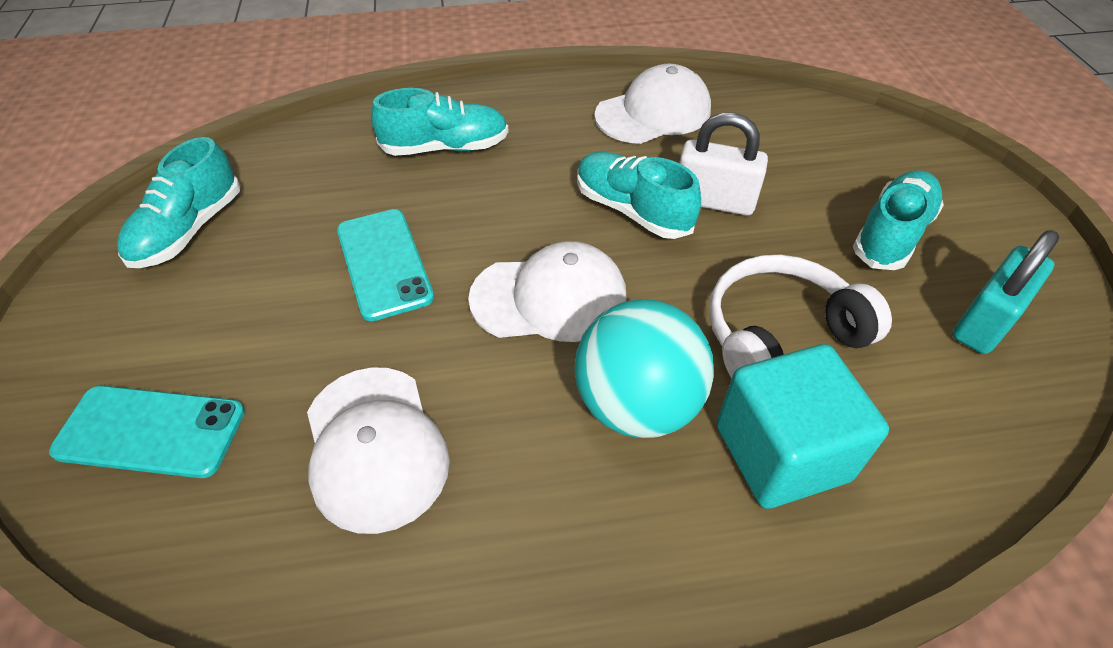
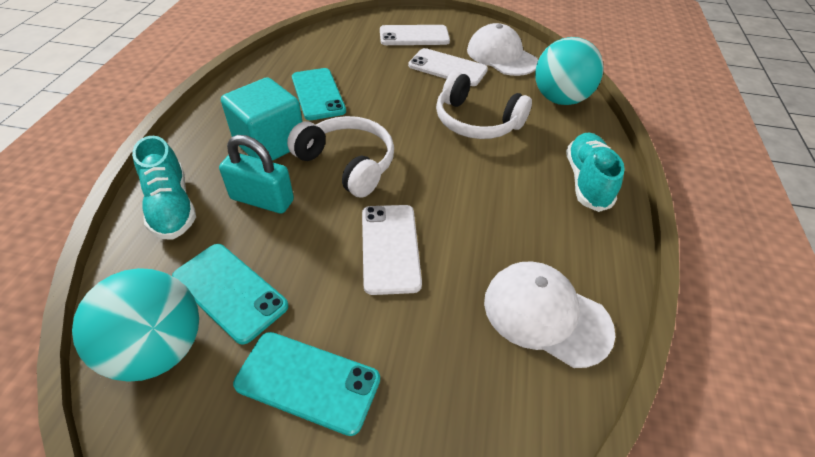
turquoise ball: [574,299,714,438] = 1 -> [72,268,199,382] [535,37,604,105] = 2
turquoise phone: [49,386,245,478] [337,209,434,321] = 2 -> [172,244,289,345] [233,332,380,436] [292,68,346,120] = 3
turquoise shoe: [117,137,240,268] [371,88,509,156] [577,152,701,239] [853,170,944,270] = 4 -> [132,136,196,240] [566,133,625,212] = 2
white cap: [307,367,450,534] [468,241,626,342] [594,64,711,144] = 3 -> [467,23,538,76] [484,261,615,368] = 2
white headphones: [709,255,892,379] = 1 -> [287,116,394,198] [436,71,532,139] = 2
white padlock: [679,113,768,216] = 1 -> none = 0
white phone: none = 0 -> [362,205,422,295] [380,25,450,45] [408,48,488,86] = 3

